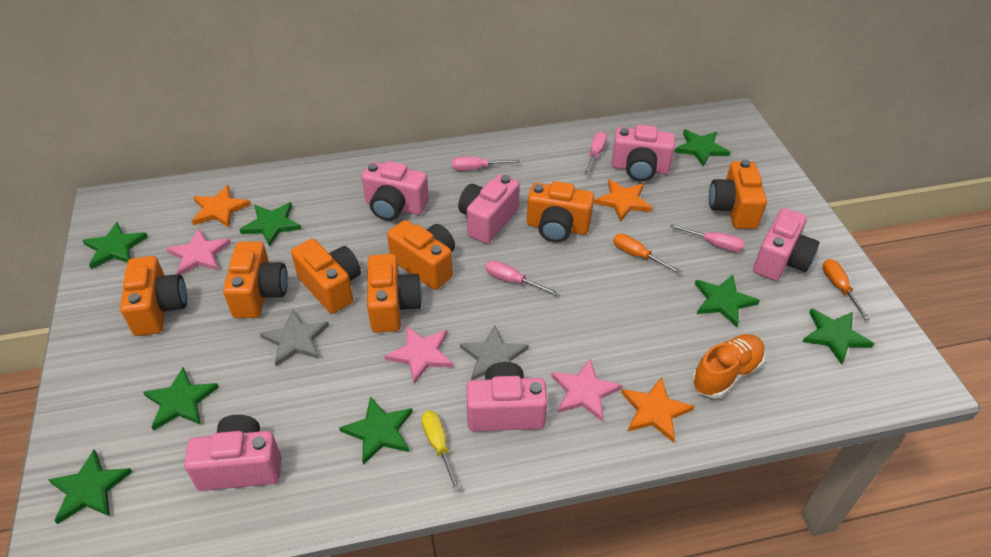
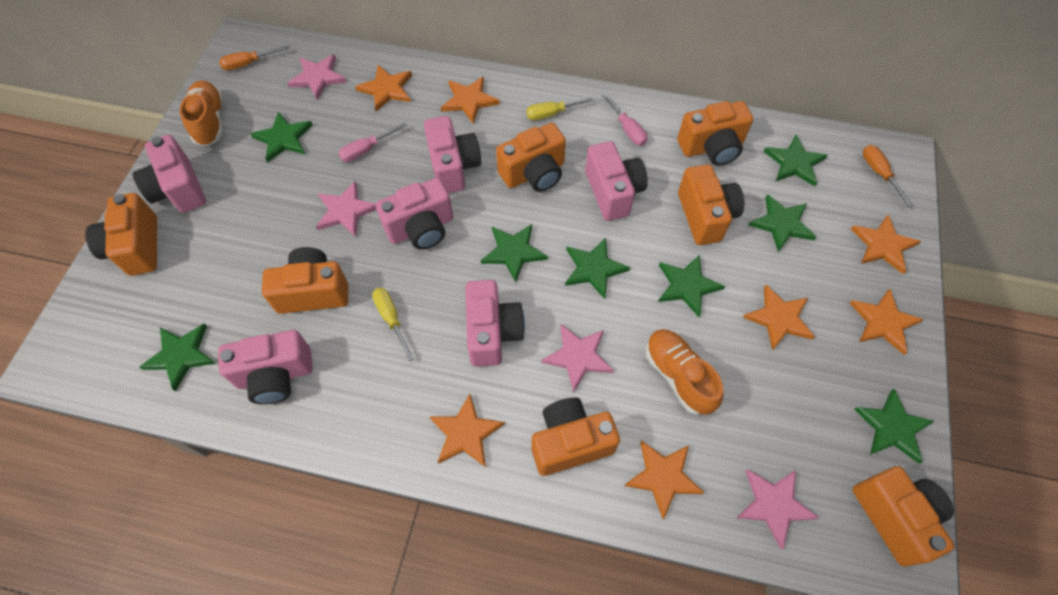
grey star: [260,309,329,366] [460,325,529,380] = 2 -> none = 0
orange shoe: [692,334,766,398] = 1 -> [180,81,223,146] [646,329,724,415] = 2
orange star: [192,185,251,227] [594,179,653,222] [621,377,694,443] = 3 -> [355,65,412,111] [429,394,505,467] [441,76,500,124] [624,440,704,519] [743,285,815,350] [850,289,924,355] [851,215,921,274] = 7
pink screwdriver: [452,157,520,171] [486,260,558,295] [584,131,607,175] [670,224,745,252] = 4 -> [338,122,407,162] [602,93,647,146] = 2
pink star: [166,229,231,275] [384,326,453,384] [551,359,622,422] = 3 -> [287,54,347,100] [316,180,377,237] [541,324,614,392] [737,469,819,549] = 4
yellow screwdriver: [421,411,461,491] = 1 -> [372,288,414,361] [526,97,596,120] = 2

